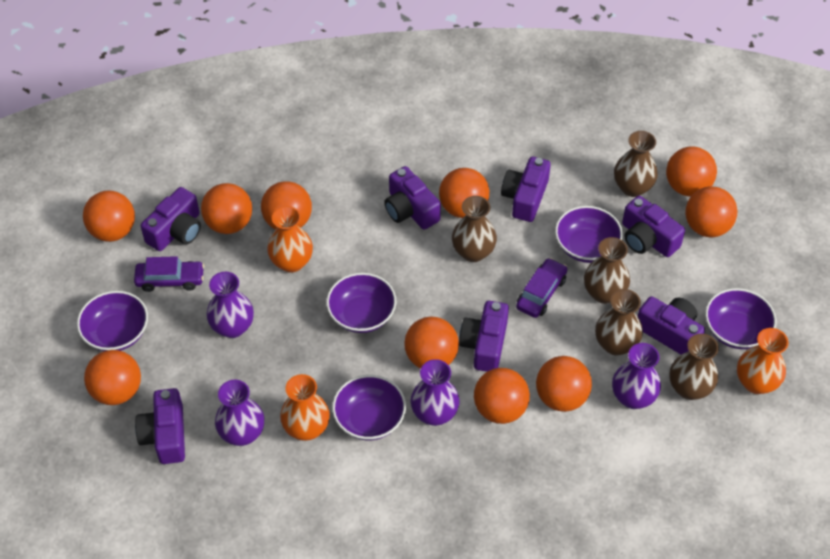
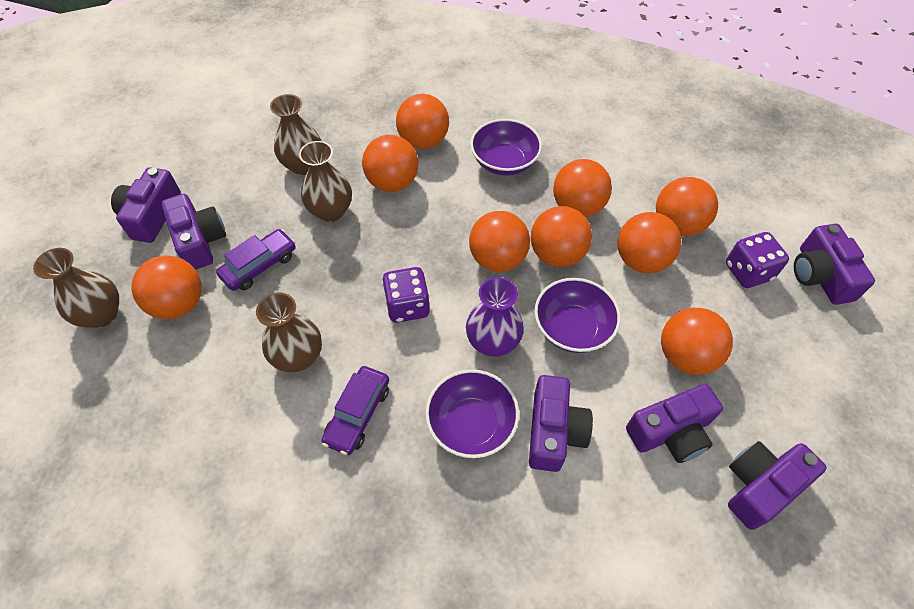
brown vase: [452,196,497,262] [584,237,630,304] [595,289,643,356] [614,131,658,197] [669,334,719,400] = 5 -> [33,248,119,328] [256,293,322,372] [270,94,321,175] [299,141,352,222] = 4
orange ball: [83,190,135,242] [84,350,141,405] [201,183,252,234] [261,181,312,230] [404,317,459,369] [439,168,489,218] [474,368,530,424] [536,356,592,412] [666,146,717,197] [685,186,737,237] = 10 -> [132,255,202,319] [362,135,418,192] [396,94,449,149] [469,211,530,272] [531,206,592,267] [553,159,612,217] [617,212,681,273] [656,177,718,236] [661,308,733,375] = 9
orange vase: [267,206,313,273] [280,374,330,441] [737,328,789,394] = 3 -> none = 0
purple bowl: [77,291,148,351] [326,273,396,333] [332,375,406,440] [555,206,623,263] [705,288,776,349] = 5 -> [425,369,519,458] [470,119,542,176] [534,278,621,353] = 3
purple camera: [135,388,185,464] [141,187,201,251] [384,166,441,230] [459,301,509,372] [501,156,551,222] [622,196,685,257] [638,296,705,355] = 7 -> [111,167,181,243] [161,194,226,270] [529,375,593,472] [626,384,723,463] [728,441,827,530] [794,224,875,305] = 6
purple dice: none = 0 -> [382,267,430,323] [726,232,789,288] = 2
purple vase: [207,272,254,338] [215,380,264,446] [411,359,459,426] [612,343,661,409] = 4 -> [466,277,524,357] = 1

